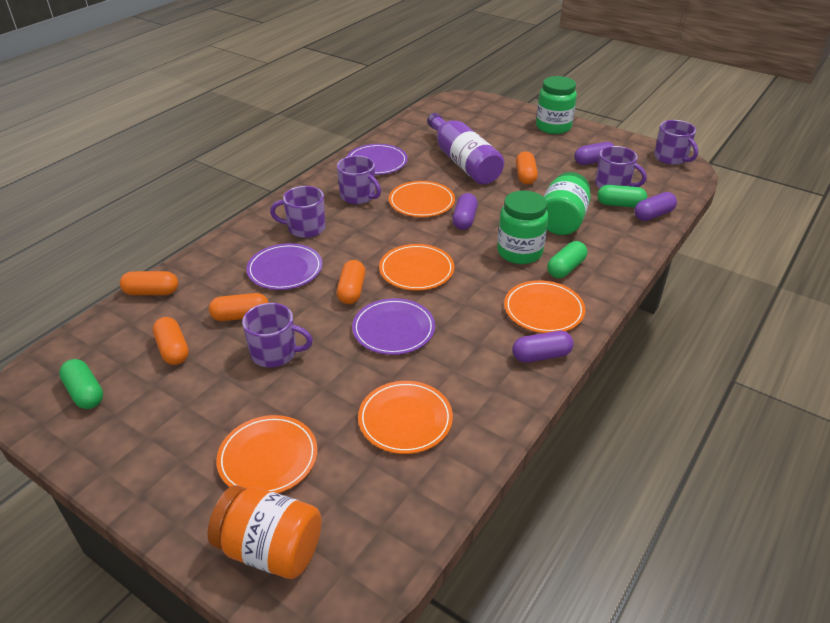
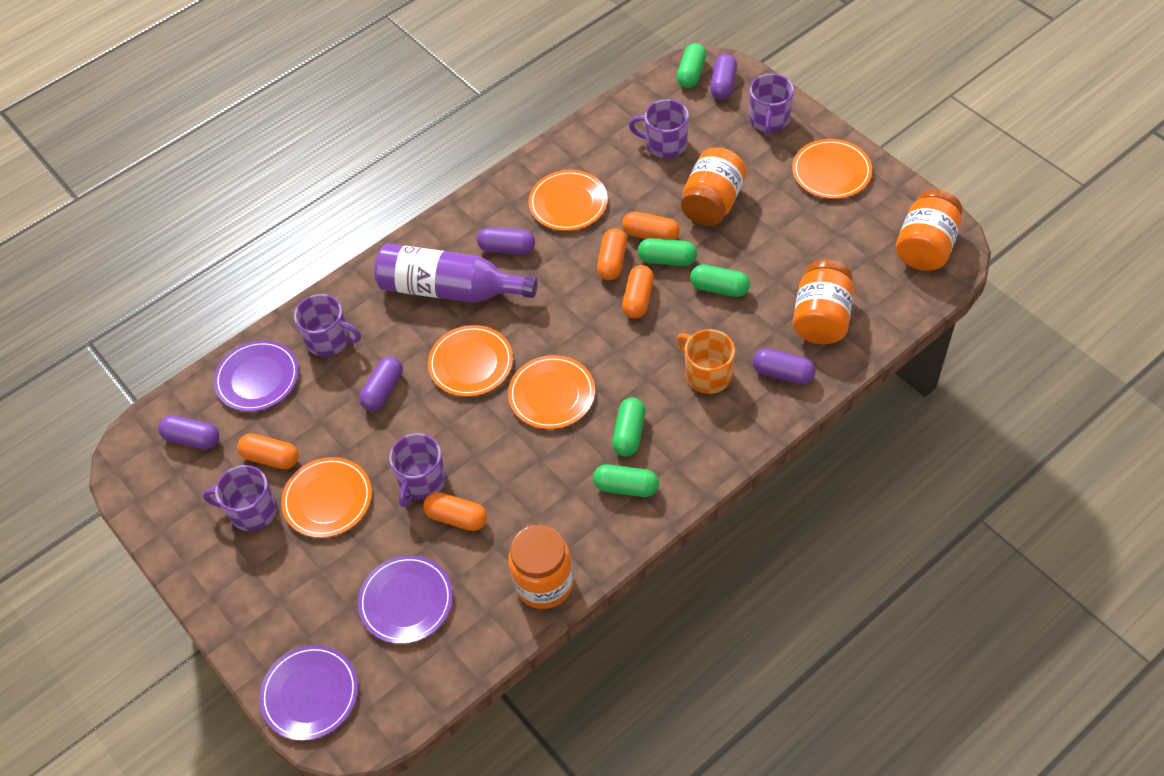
green capsule: [59,359,103,409] [547,241,587,278] [597,185,647,208] = 3 -> [593,464,659,497] [612,398,645,457] [638,238,697,266] [677,43,707,88] [690,264,750,297] = 5
green jar: [497,191,548,264] [536,76,577,134] [544,172,591,235] = 3 -> none = 0
orange jar: [207,485,322,579] = 1 -> [508,525,574,609] [681,147,747,226] [793,260,854,344] [896,189,963,271] = 4
orange mug: none = 0 -> [677,329,735,394] = 1
purple capsule: [452,193,478,230] [512,331,574,363] [574,142,615,165] [634,192,677,221] = 4 -> [158,415,219,449] [359,357,403,411] [477,227,535,254] [710,54,737,99] [753,348,816,384] = 5

